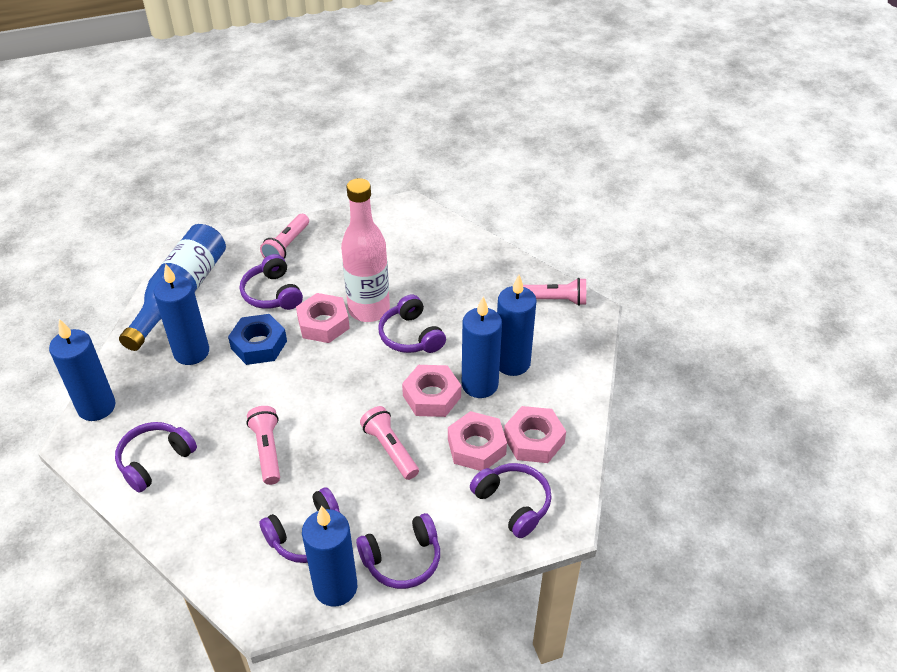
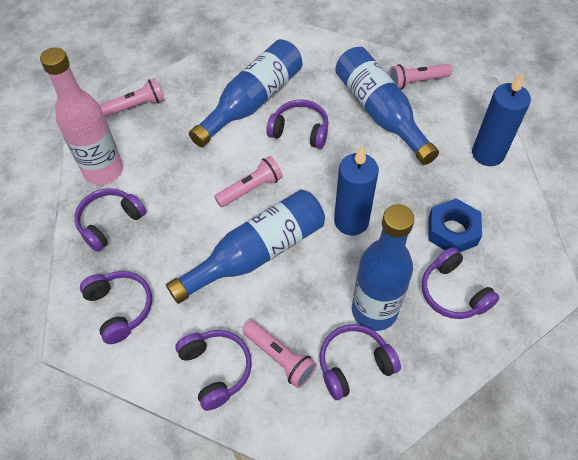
blue bottle: [119,224,226,351] = 1 -> [166,189,325,304] [189,39,302,147] [335,47,439,165] [352,204,415,331] = 4
blue candle: [49,319,116,421] [154,264,209,365] [302,506,357,607] [462,296,502,398] [497,275,537,376] = 5 -> [334,146,379,236] [472,72,531,166] = 2
pink nut: [296,293,350,343] [402,365,461,417] [448,411,507,471] [504,406,566,463] = 4 -> none = 0

